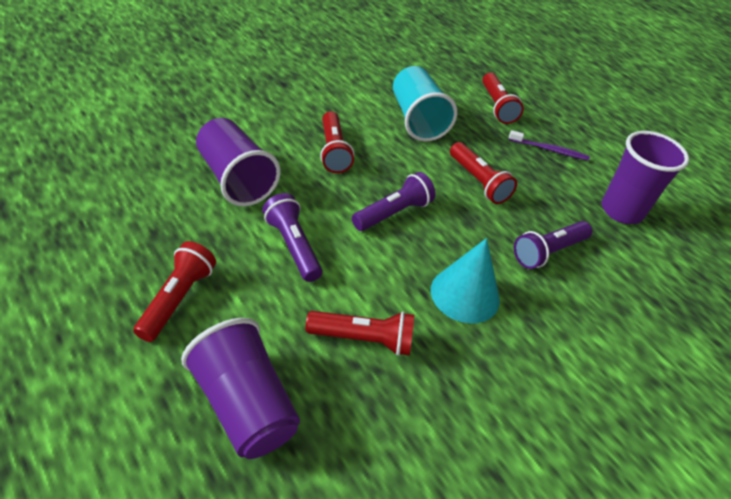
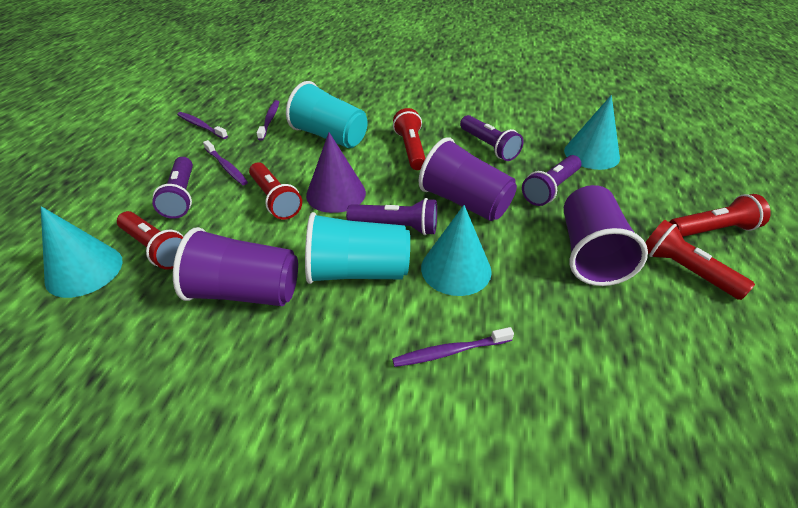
purple cone: none = 0 -> [306,132,366,213] = 1
purple flashlight: [262,193,322,282] [352,172,436,231] [514,221,592,269] = 3 -> [152,157,193,219] [346,198,437,235] [460,115,524,161] [522,155,581,206] = 4
purple toothbrush: [508,130,590,161] = 1 -> [177,112,228,139] [203,140,248,185] [257,100,279,141] [392,327,514,367] = 4
turquoise cone: [431,238,500,323] = 1 -> [41,206,123,298] [421,205,492,296] [564,95,620,170] = 3
turquoise cup: [393,66,457,142] = 1 -> [286,81,368,148] [305,212,410,284] = 2

